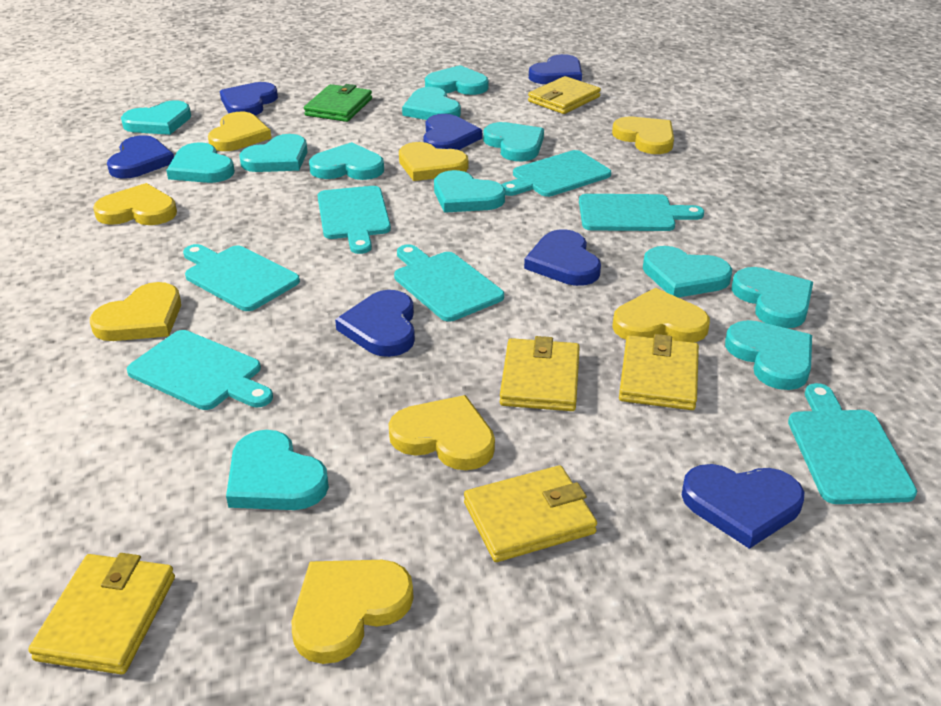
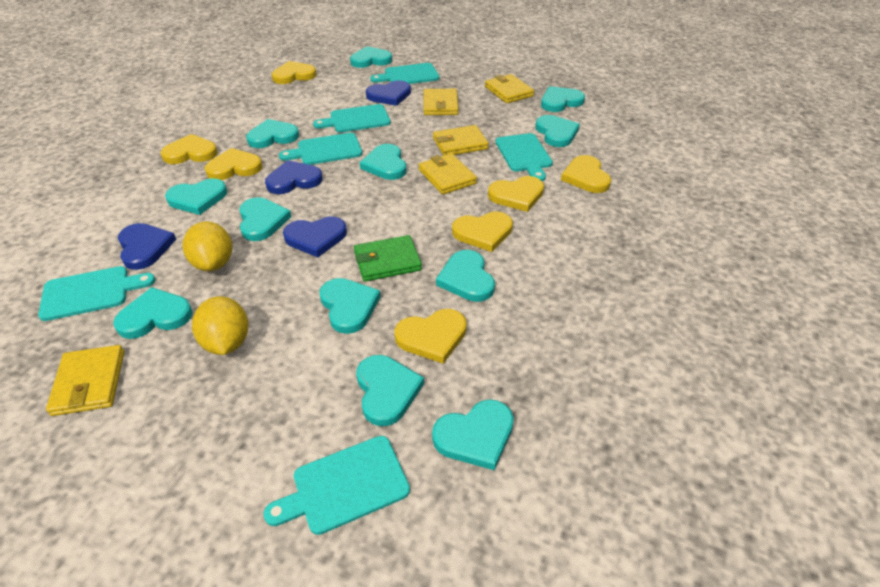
blue heart: [107,135,174,179] [220,82,278,115] [335,290,415,357] [423,114,482,150] [524,229,601,286] [529,54,582,84] [682,464,804,549] = 7 -> [118,223,176,270] [265,160,323,194] [283,216,347,257] [366,80,411,106] = 4
turquoise cutting board: [127,330,273,410] [183,244,300,311] [317,186,391,254] [394,244,504,322] [501,150,611,197] [579,194,704,231] [788,383,917,504] = 7 -> [38,266,155,321] [264,436,410,535] [279,133,362,165] [313,104,391,133] [370,63,439,84] [496,133,553,181] = 6
yellow heart: [90,282,181,341] [93,183,177,225] [208,112,272,151] [292,560,414,664] [388,395,495,470] [399,142,468,181] [612,117,674,154] [612,288,710,343] = 8 -> [161,134,218,164] [205,148,263,180] [272,61,317,84] [394,309,467,364] [452,212,513,252] [488,176,544,212] [561,155,611,193] = 7
yellow lemon: none = 0 -> [183,221,232,271] [192,296,249,355] = 2

